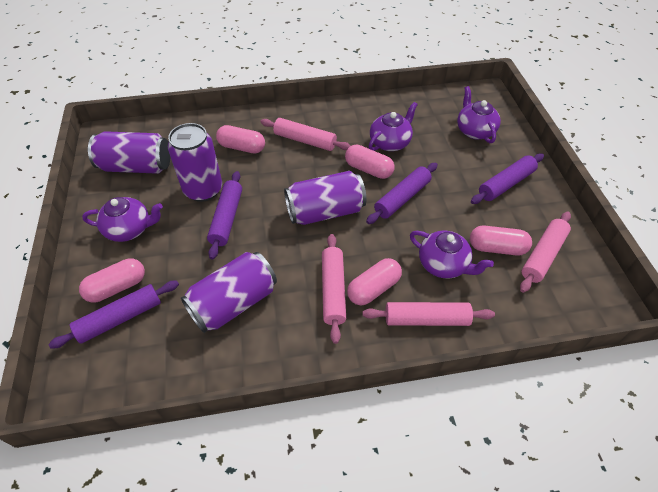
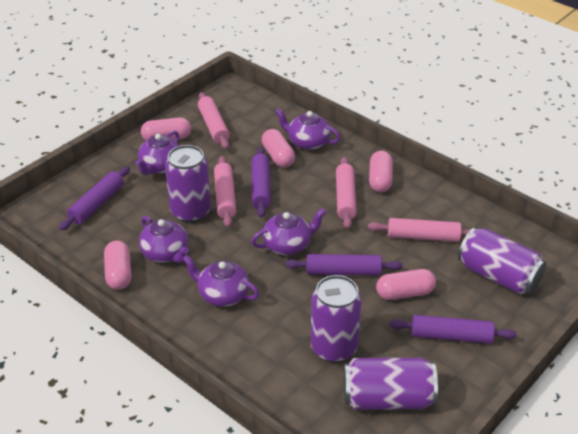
purple teapot: [82,197,163,242] [369,102,418,151] [410,231,494,278] [457,86,501,143] = 4 -> [135,131,180,175] [139,216,189,263] [183,255,259,307] [251,208,326,255] [275,108,341,150] = 5

